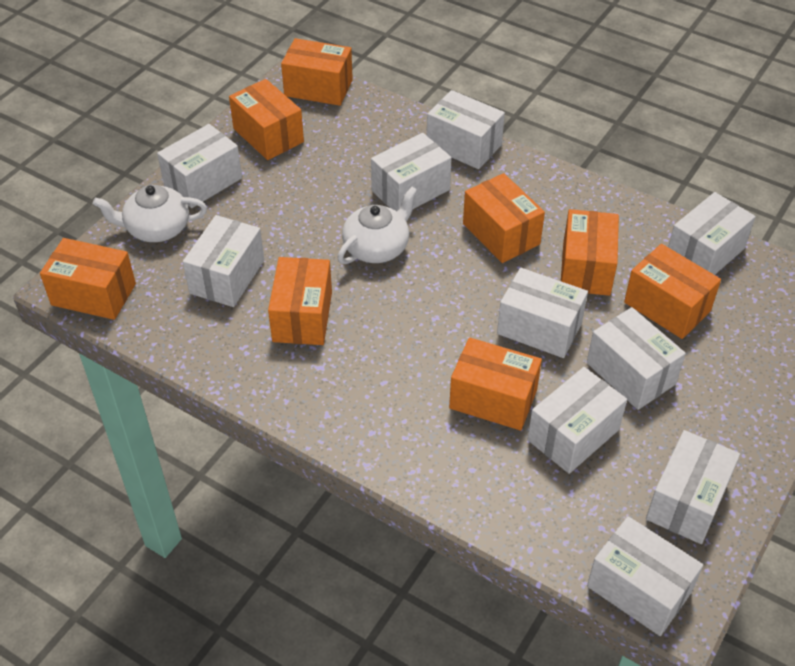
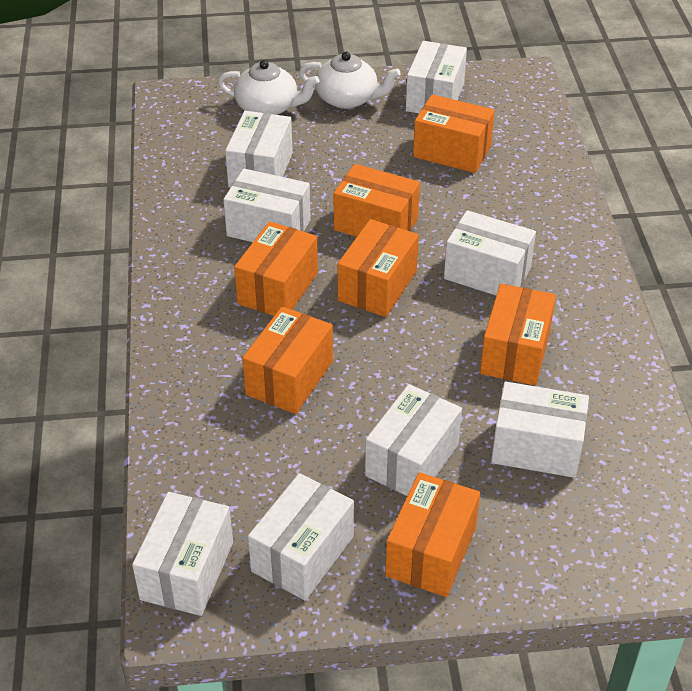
orange box: [40,238,136,320] [229,79,304,160] [268,257,332,345] [281,38,353,106] [449,337,542,430] [463,173,545,263] [561,209,619,296] [624,244,721,339] = 8 -> [234,221,318,316] [242,307,333,414] [334,164,420,237] [337,219,419,317] [385,472,480,597] [413,94,495,173] [480,284,556,386] = 7
white box: [157,124,242,208] [183,215,264,307] [371,133,452,211] [427,90,505,169] [497,268,588,358] [527,367,627,474] [587,307,686,410] [587,516,703,636] [646,430,740,544] [668,192,756,275] = 10 -> [132,492,233,616] [223,168,311,242] [225,111,293,188] [248,473,354,601] [365,384,462,496] [406,41,467,113] [444,210,536,295] [491,382,589,478] = 8

